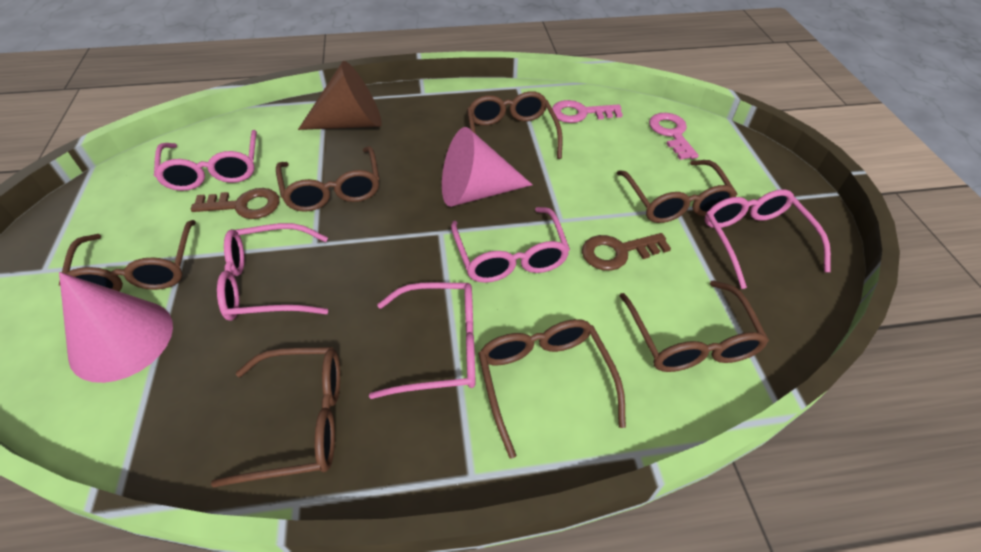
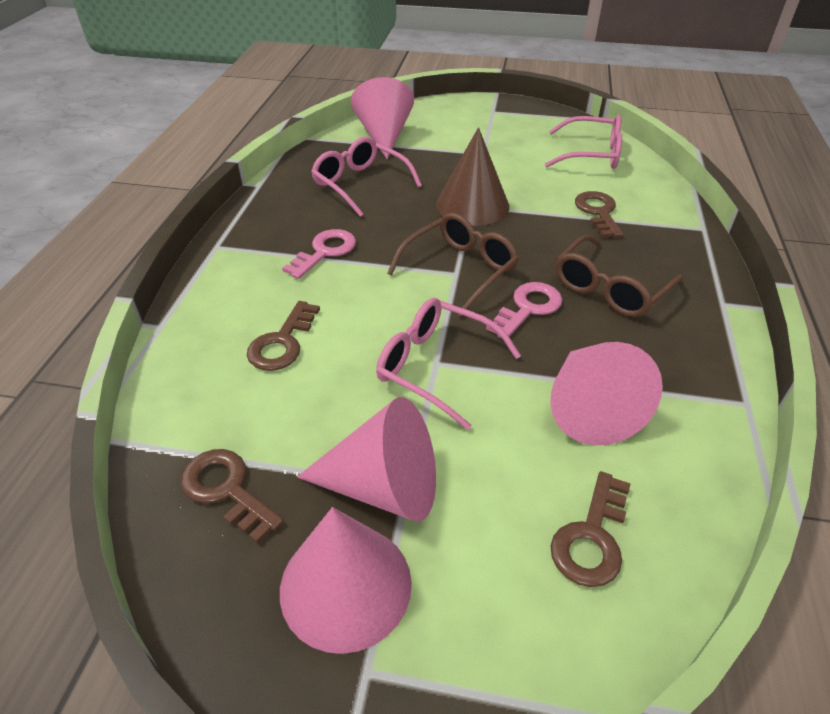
brown glasses: [59,220,196,291] [211,347,340,488] [276,146,379,212] [467,91,562,159] [478,319,626,459] [617,160,738,223] [620,280,769,372] = 7 -> [387,213,519,316] [556,235,684,317] = 2
brown key: [191,188,280,219] [582,233,671,271] = 2 -> [181,449,284,544] [247,301,320,371] [551,471,631,587] [575,191,623,238] = 4
pink cone: [59,272,173,383] [442,127,533,207] = 2 -> [280,507,412,654] [297,397,436,522] [351,77,414,159] [550,342,663,445] = 4
pink glasses: [154,130,257,191] [217,223,328,321] [369,282,475,399] [451,207,570,283] [705,189,831,289] = 5 -> [311,137,422,217] [376,298,521,430] [545,115,622,169] = 3

